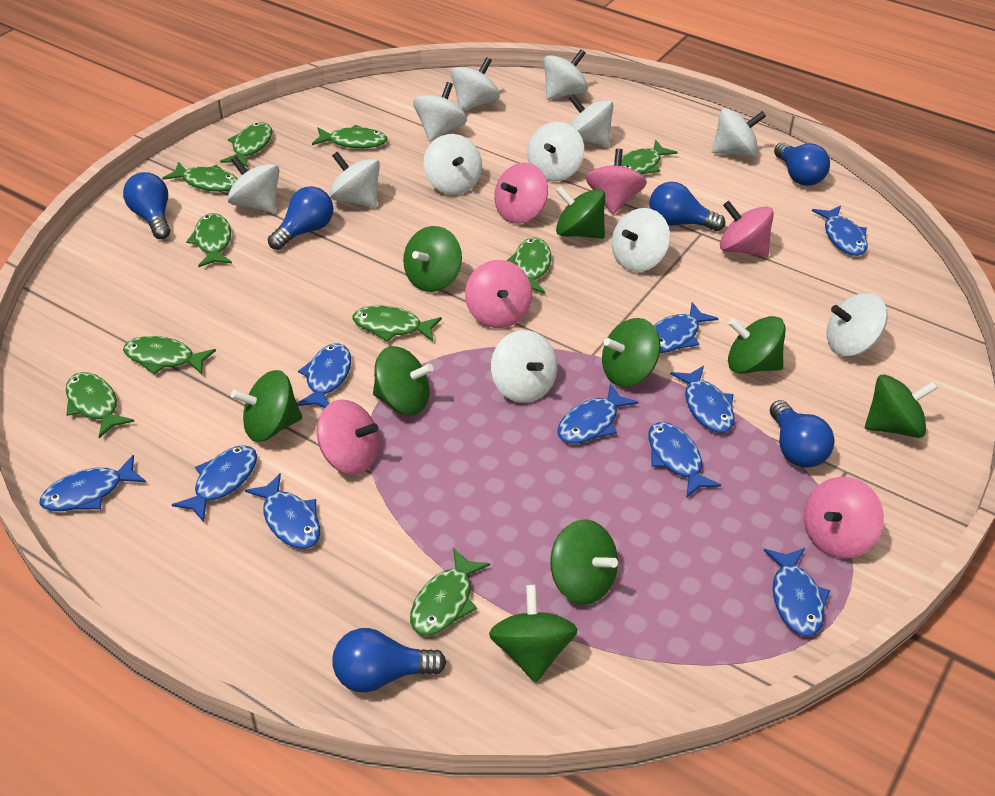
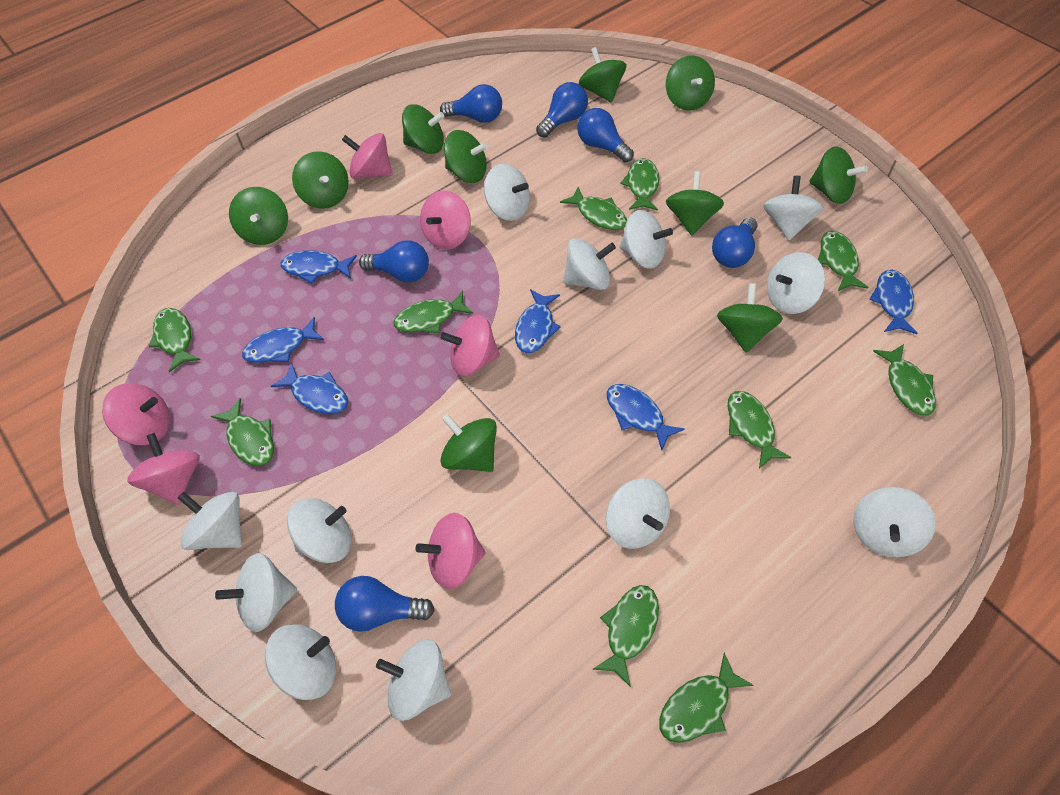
blue fish: [40,455,146,511] [172,445,257,522] [245,473,320,549] [297,343,351,408] [557,384,638,444] [648,422,721,498] [654,302,719,353] [670,366,735,433] [763,548,830,637] [812,206,868,256] = 10 -> [242,317,324,363] [271,363,348,414] [281,250,357,284] [515,289,561,353] [607,384,685,450] [869,270,918,334] = 6
green spinning top: [231,370,302,442] [373,346,433,415] [403,226,462,292] [489,585,578,683] [550,519,618,605] [556,186,605,239] [602,318,661,387] [728,316,786,374] [865,374,938,438] = 9 -> [229,187,288,245] [292,151,349,209] [402,105,444,154] [440,414,497,472] [444,130,487,183] [579,47,626,103] [666,56,715,111] [666,171,724,236] [717,283,783,353] [809,146,868,204] = 10

